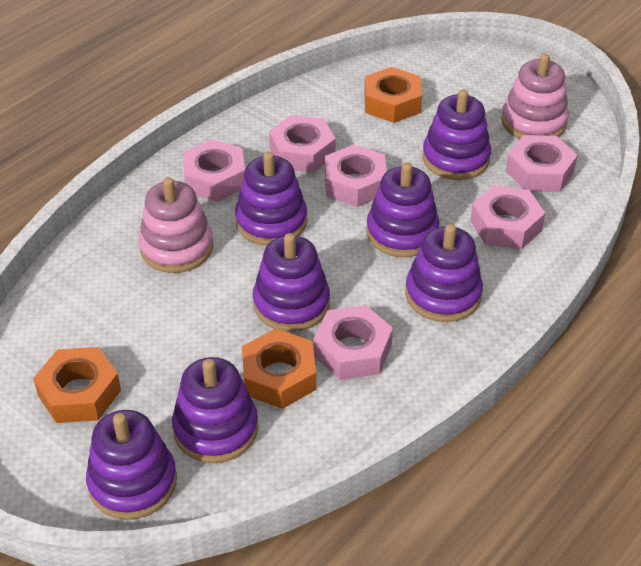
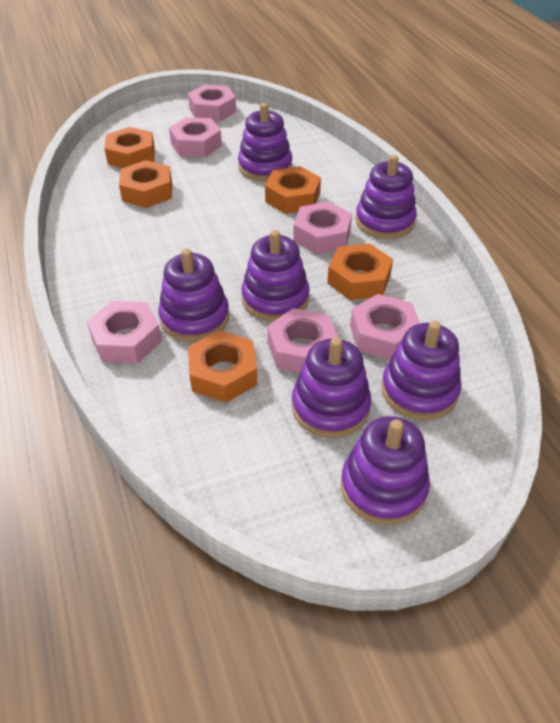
orange nut: [33,347,121,423] [242,328,316,409] [364,67,422,123] = 3 -> [104,127,155,168] [119,160,172,208] [188,330,258,403] [265,166,321,214] [327,243,393,300] = 5
pink stacking toy: [138,177,213,273] [501,54,569,139] = 2 -> none = 0

